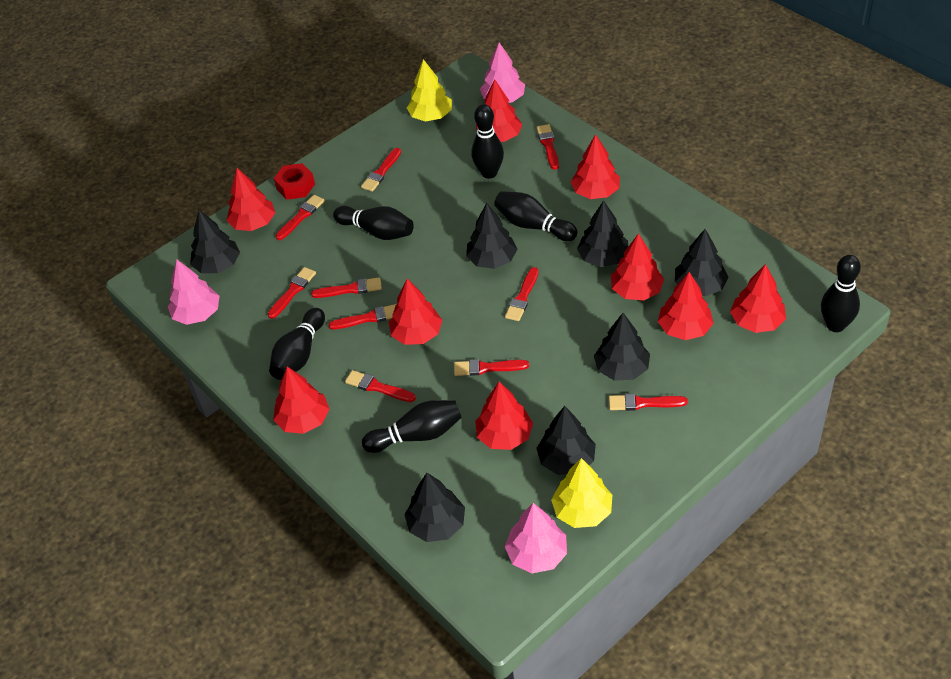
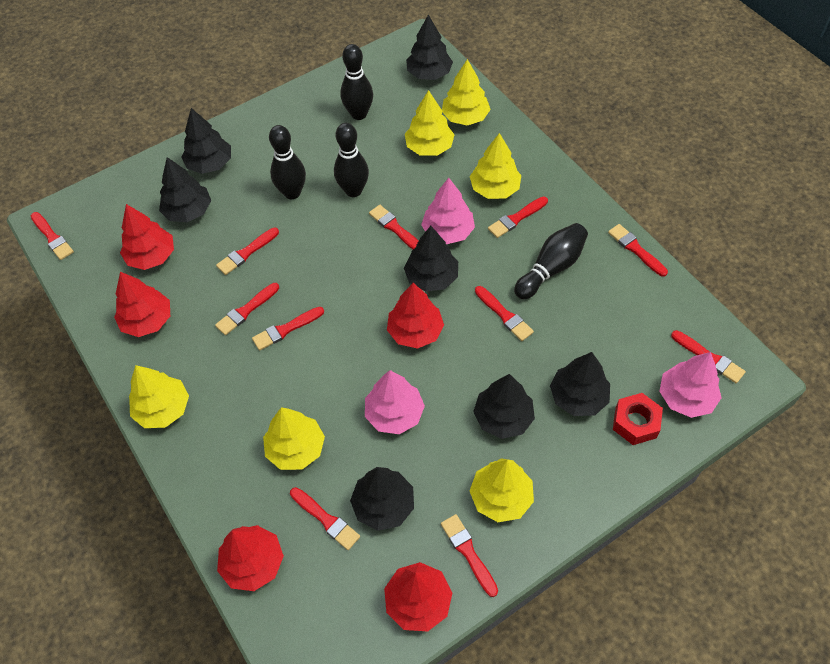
black bowling pin: [269,308,325,380] [333,206,414,240] [362,400,462,453] [471,104,504,179] [494,191,578,241] [821,255,861,332] = 6 -> [269,125,306,199] [334,123,369,197] [340,44,373,120] [514,223,588,299] = 4
red brush: [268,267,316,319] [275,195,325,240] [311,277,382,298] [328,304,396,330] [345,370,416,402] [361,148,401,192] [454,359,529,376] [505,267,539,321] [536,124,559,170] [609,394,688,411] = 10 -> [31,212,74,260] [215,283,279,335] [216,228,279,275] [252,307,324,350] [290,487,360,550] [369,205,419,249] [441,514,498,597] [475,286,534,341] [488,197,548,238] [608,224,668,277] [671,330,746,383] = 11
red tree: [226,168,275,231] [273,367,329,434] [389,279,442,345] [475,382,533,450] [476,80,523,142] [571,134,620,199] [611,233,664,300] [658,272,714,340] [730,264,786,333] = 9 -> [114,272,170,337] [120,204,174,270] [217,525,284,591] [384,562,452,632] [387,283,444,349] = 5
yellow tree: [407,59,452,122] [551,458,612,528] = 2 -> [129,365,189,428] [263,407,325,470] [405,90,454,156] [442,59,491,125] [470,133,521,199] [470,458,534,522] = 6

